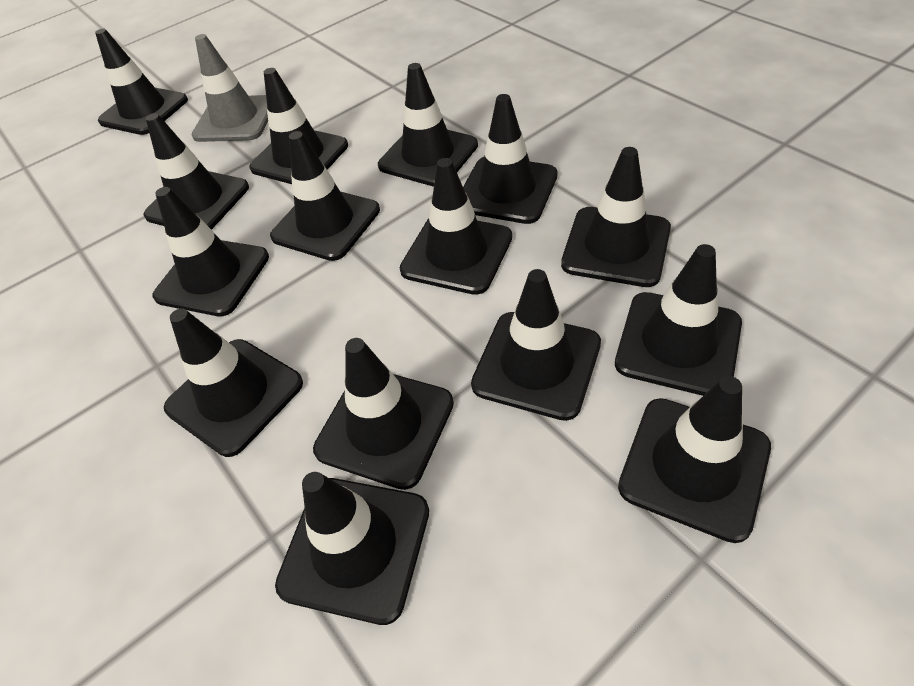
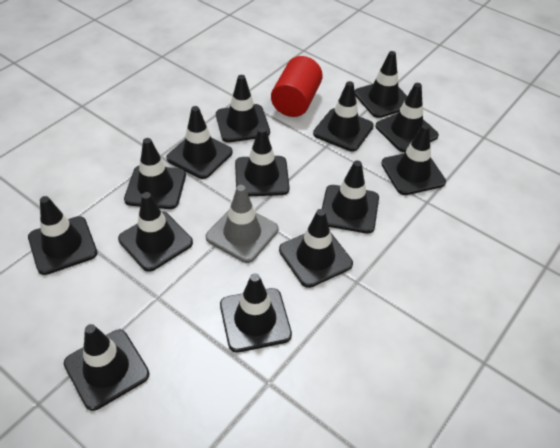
black traffic cone: [95,29,188,135] [143,113,249,230] [153,187,269,316] [164,308,303,457] [249,68,348,184] [270,131,380,261] [275,472,429,625] [313,338,454,490] [378,63,478,187] [400,158,512,295] [463,94,558,224] [471,269,601,421] [561,147,671,287] [615,244,742,396] [618,376,771,543] = 15 -> [28,196,97,275] [64,324,150,411] [118,192,193,272] [124,138,186,209] [166,106,233,179] [216,75,270,142] [220,273,292,353] [235,127,290,196] [279,209,353,288] [313,81,374,151] [322,160,379,234] [355,51,407,118] [376,83,439,152] [381,124,446,195] = 14
red cylinder: none = 0 -> [271,56,323,117] = 1

